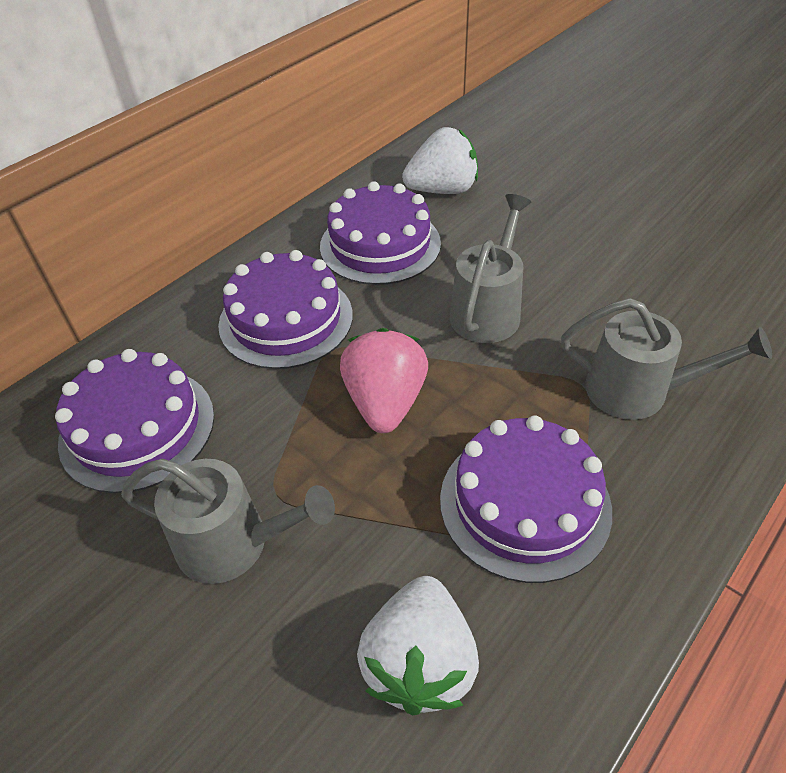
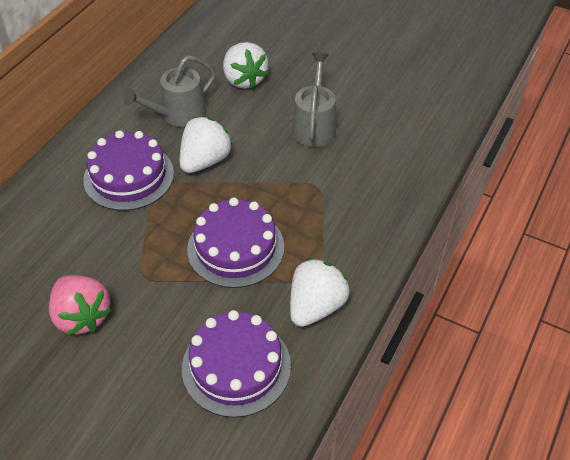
grey watering can: [121,459,335,584] [450,194,531,343] [561,298,772,420] = 3 -> [122,55,216,127] [292,52,336,147] = 2
purple cake: [55,349,214,493] [218,250,353,369] [320,181,441,285] [440,415,612,583] = 4 -> [83,130,174,211] [182,310,291,418] [187,197,284,288] = 3
white strawberry: [357,576,479,715] [402,127,478,194] = 2 -> [180,117,233,173] [223,42,268,89] [290,258,350,327] = 3

